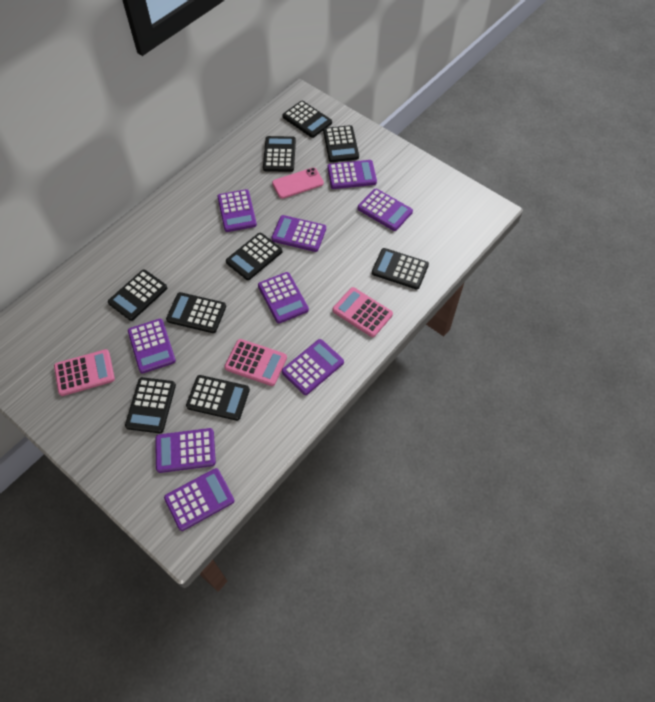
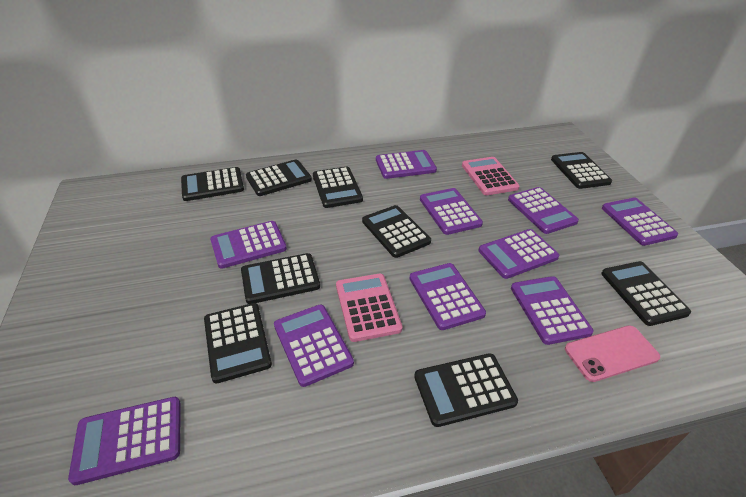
pink calculator: [54,349,115,396] [224,339,287,386] [332,287,393,337] = 3 -> [336,274,402,342] [462,157,520,195] = 2
purple calculator: [128,319,176,374] [155,428,216,473] [164,468,235,531] [217,189,257,232] [258,272,309,323] [271,215,326,252] [282,339,344,395] [327,160,377,189] [358,189,413,231] = 9 -> [68,397,181,485] [210,221,287,269] [274,304,354,387] [376,150,437,179] [409,263,486,330] [420,188,483,235] [478,229,559,279] [508,187,579,234] [511,276,594,345] [602,197,678,246] = 10

